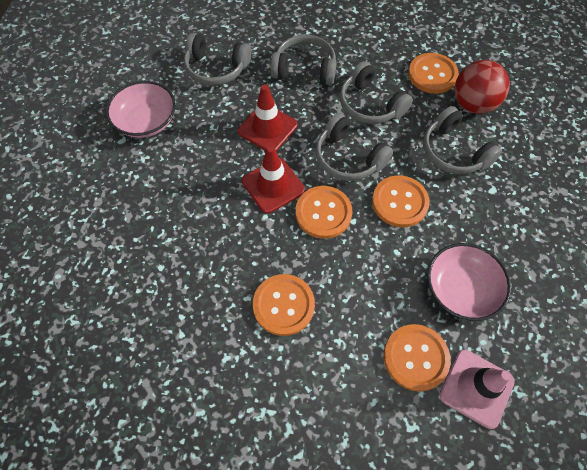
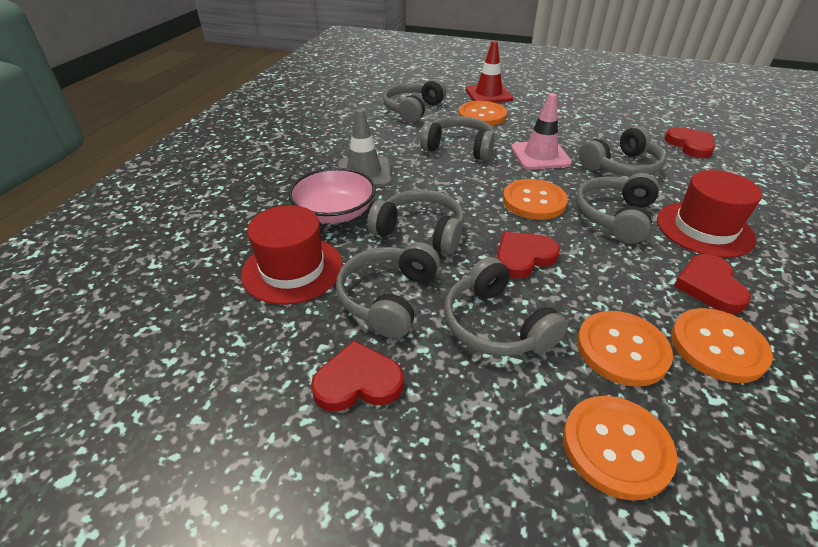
grey headphones: [184,33,251,86] [270,35,337,85] [316,113,393,181] [340,61,413,124] [423,106,502,174] = 5 -> [336,242,440,339] [367,189,464,255] [383,79,446,123] [420,116,495,161] [444,257,568,356] [576,173,660,243] [579,126,666,177] = 7
grey traffic cone: none = 0 -> [338,109,392,187] = 1
pink bowl: [106,81,176,138] [427,243,511,321] = 2 -> [288,168,376,224] = 1
red ball: [455,60,510,114] = 1 -> none = 0
red hat: none = 0 -> [241,205,343,305] [657,170,762,258] = 2
red heart: none = 0 -> [311,341,404,412] [496,232,560,279] [665,127,715,158] [674,254,751,314] = 4
red traffic cone: [238,84,298,151] [242,146,305,214] = 2 -> [465,41,513,103] = 1

